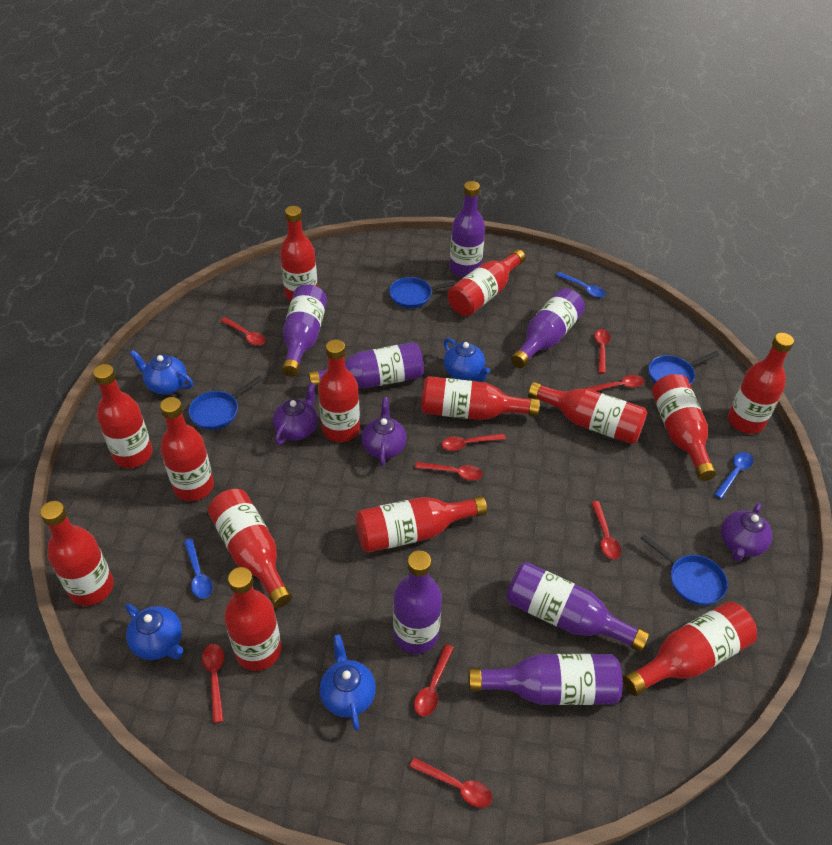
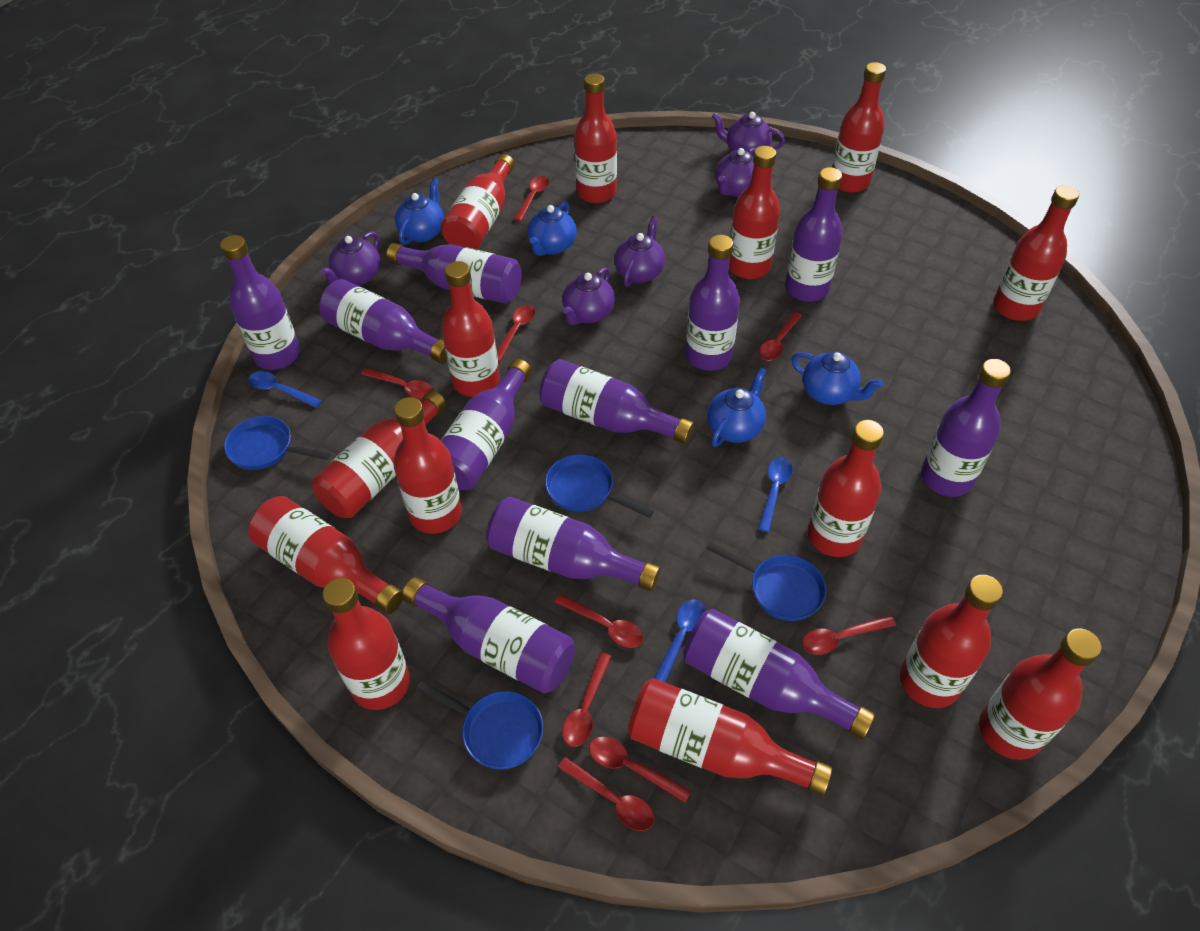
purple bottle: [282,284,327,377] [308,342,424,388] [393,550,442,654] [449,181,485,278] [468,654,622,705] [506,562,649,652] [511,288,585,368] = 7 -> [220,235,300,370] [319,279,447,364] [386,243,522,304] [402,577,575,694] [441,359,532,490] [486,497,660,591] [539,359,694,444] [683,609,875,740] [685,235,740,371] [785,167,843,302] [921,359,1011,497] = 11
purple teapot: [273,382,318,445] [361,397,407,467] [721,503,772,561] = 3 -> [321,231,381,286] [562,267,615,325] [614,216,665,287] [712,112,785,156] [715,148,756,197] = 5

